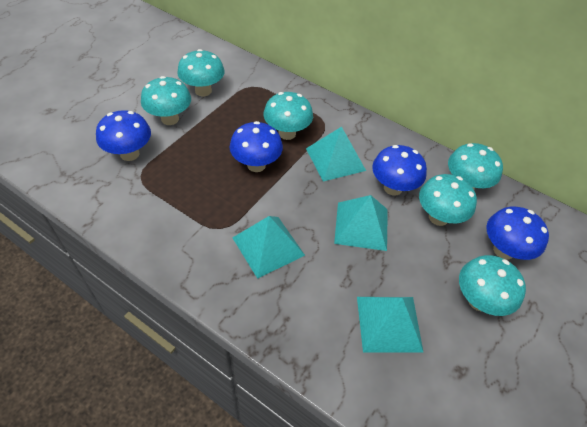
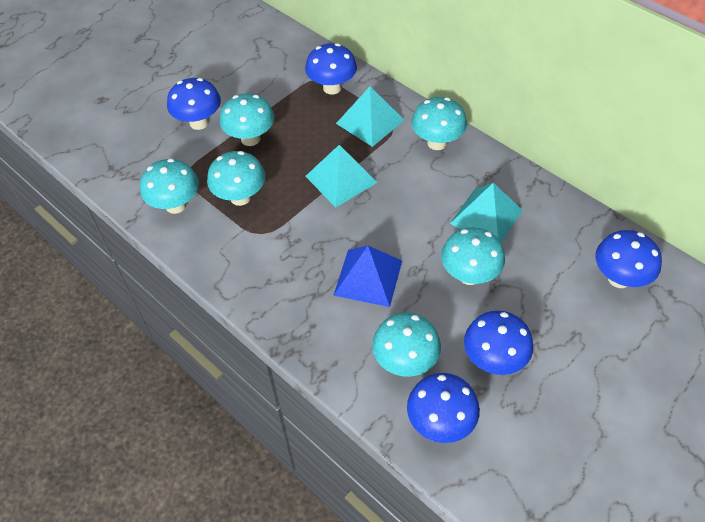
blue mushroom: [96,110,151,161] [230,121,283,172] [372,145,427,196] [486,207,549,260] = 4 -> [167,78,221,130] [305,43,357,95] [407,373,480,443] [464,311,533,375] [595,230,662,288] = 5
blue pyramid: none = 0 -> [333,246,402,307] = 1
turquoise pyramid: [232,216,305,279] [306,127,366,181] [334,195,388,251] [357,297,424,353] = 4 -> [305,145,377,207] [336,86,404,147] [450,183,523,243] = 3

